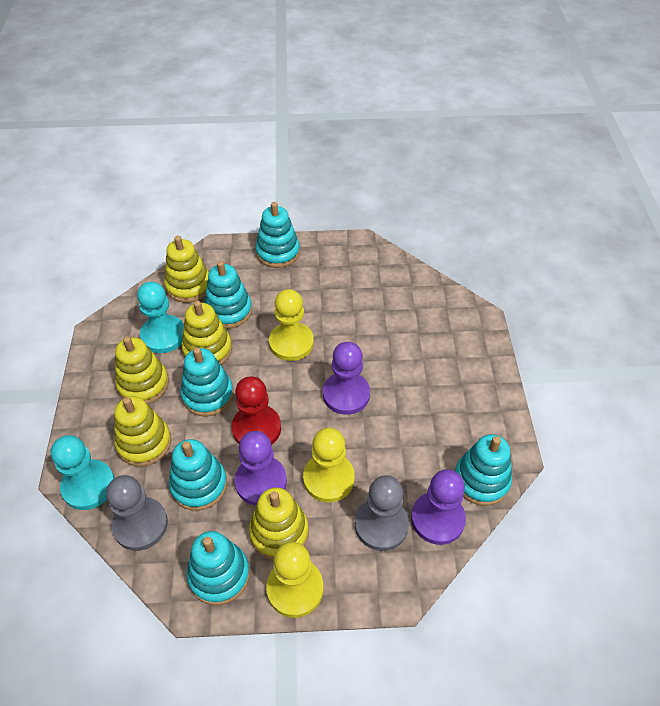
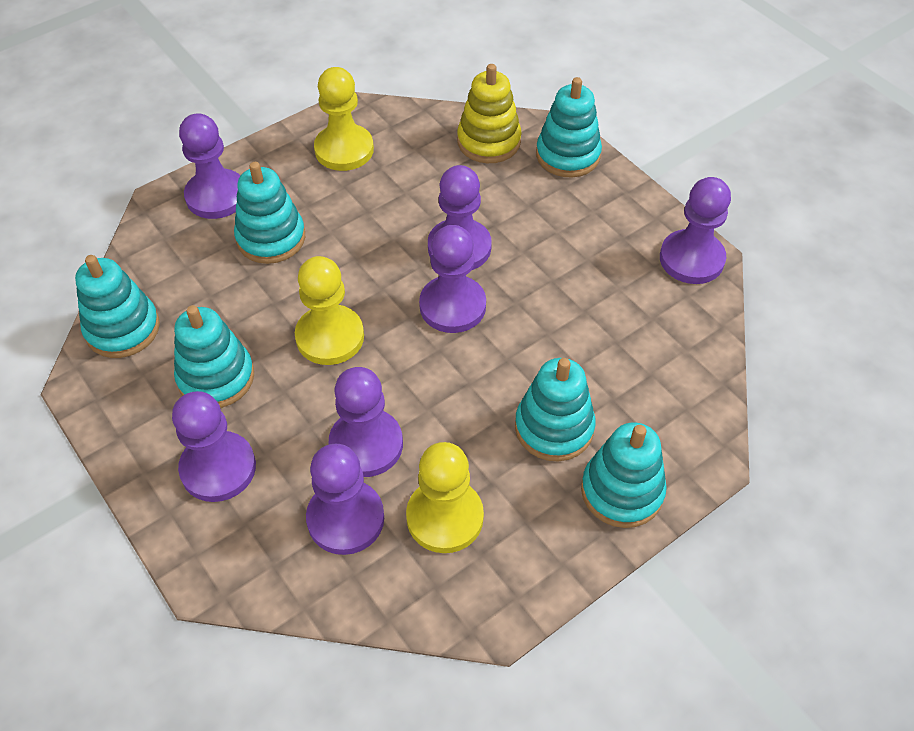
grey pawn: [106,475,168,551] [355,475,409,551] = 2 -> none = 0
purple pawn: [234,431,287,506] [323,342,370,415] [411,469,466,545] = 3 -> [172,391,256,502] [179,113,241,219] [306,444,384,555] [329,367,403,477] [419,225,486,333] [428,165,492,270] [660,177,731,284] = 7
red pawn: [232,376,281,445] = 1 -> none = 0
turquoise pawn: [51,435,114,510] [137,282,184,353] = 2 -> none = 0
yellow stacking toy: [114,396,171,467] [115,336,169,404] [164,236,209,303] [182,301,232,365] [249,488,309,560] = 5 -> [457,64,522,163] = 1

